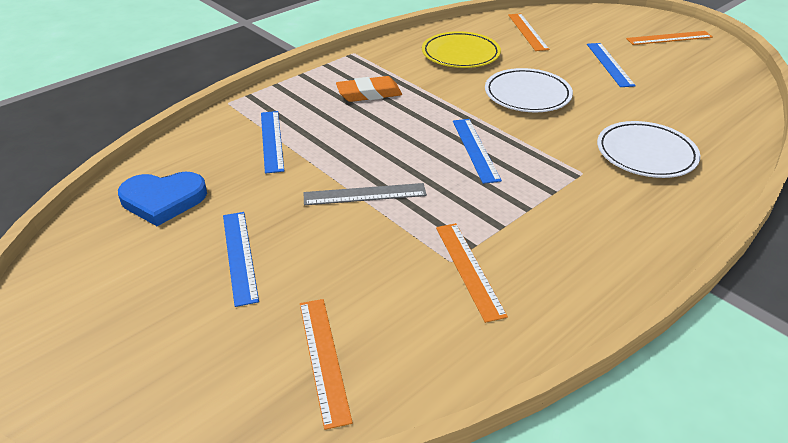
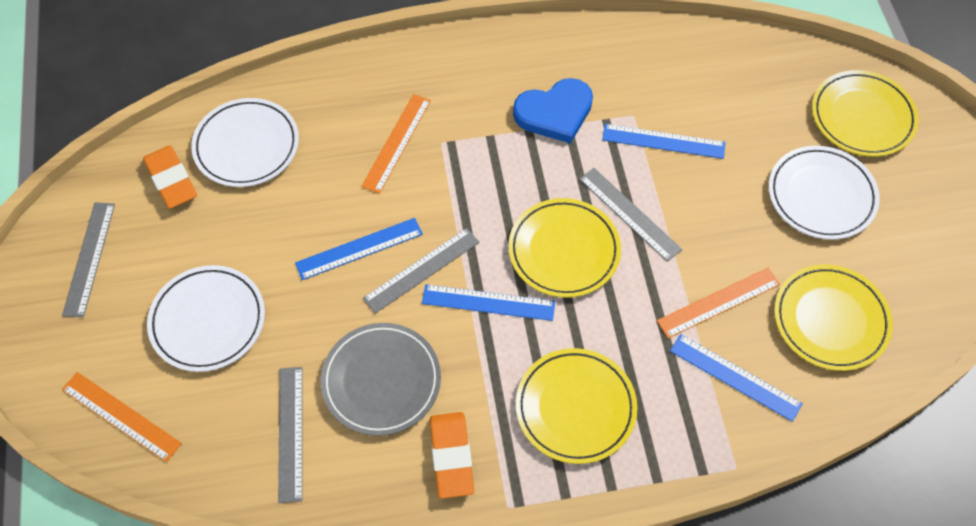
grey plate: none = 0 -> [321,323,441,436] = 1
grey ruler: [304,183,427,205] = 1 -> [62,202,115,318] [278,367,303,503] [363,228,480,314] [579,168,682,262] = 4
orange eraser: [336,76,402,102] = 1 -> [143,146,197,209] [430,412,474,499] = 2
orange ruler: [300,299,353,430] [436,223,508,323] [508,13,549,51] [626,31,712,45] = 4 -> [62,372,182,462] [361,94,431,194] [657,268,780,338] = 3
white plate: [485,68,573,112] [597,121,700,178] = 2 -> [147,265,265,372] [191,98,299,187] [768,146,880,240] = 3
yellow plate: [422,31,501,68] = 1 -> [508,198,621,298] [516,348,638,464] [774,264,893,371] [812,70,919,157] = 4

